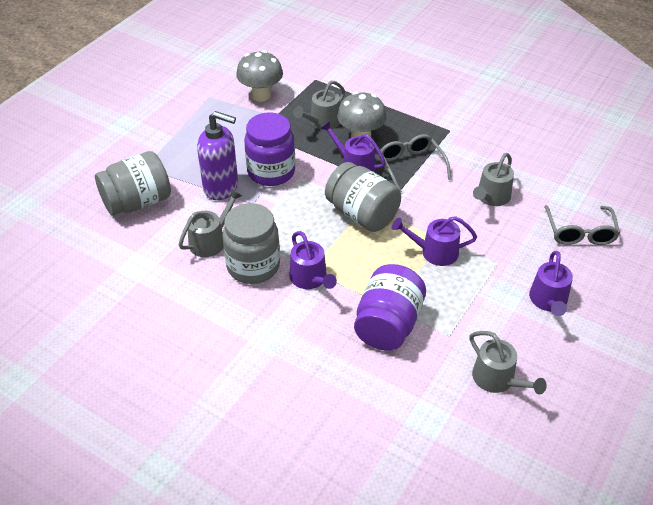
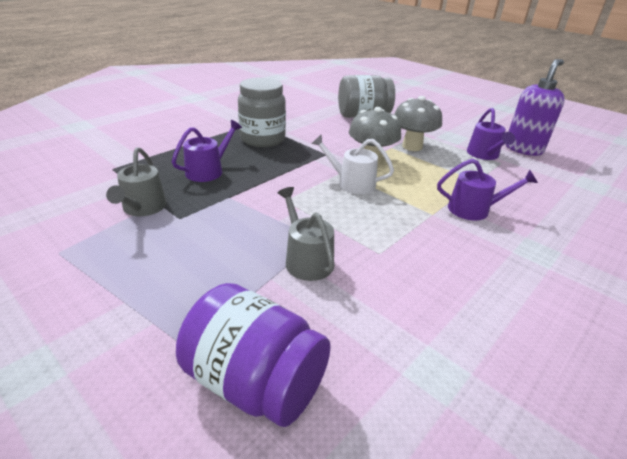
grey glasses: [380,134,451,192] [544,205,620,245] = 2 -> none = 0
grey jar: [95,151,171,216] [222,203,280,284] [325,162,401,232] = 3 -> [238,77,286,147] [338,75,395,118] = 2
grey watering can: [179,189,242,257] [293,81,345,130] [469,331,547,395] [473,153,514,206] = 4 -> [106,147,166,216] [278,187,335,281] = 2
purple jar: [244,112,295,186] [354,264,426,351] = 2 -> [176,283,331,427] = 1
purple watering can: [289,231,337,289] [320,121,386,172] [392,216,477,266] [529,251,573,316] = 4 -> [172,120,242,182] [437,159,538,221] [467,108,515,160] = 3
white watering can: none = 0 -> [311,134,394,194] = 1

